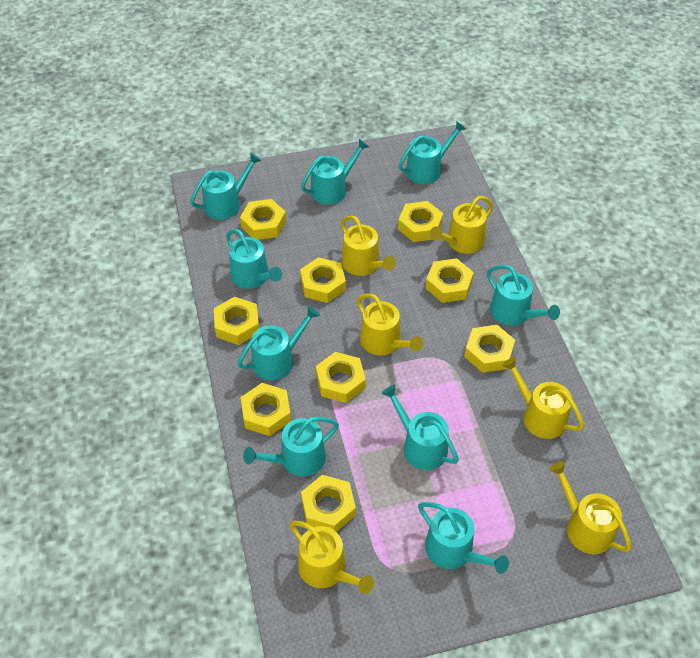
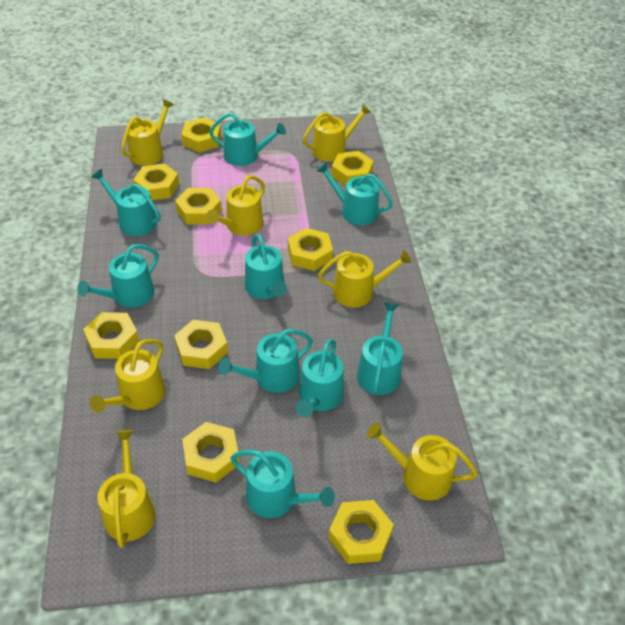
yellow watering can: [289,521,374,594] [341,216,396,276] [357,294,423,355] [430,196,493,254] [502,357,584,439] [549,461,632,554] = 6 -> [90,339,165,413] [98,430,156,548] [121,99,174,166] [206,175,265,236] [302,104,371,162] [318,250,412,308] [367,423,478,501] = 7

